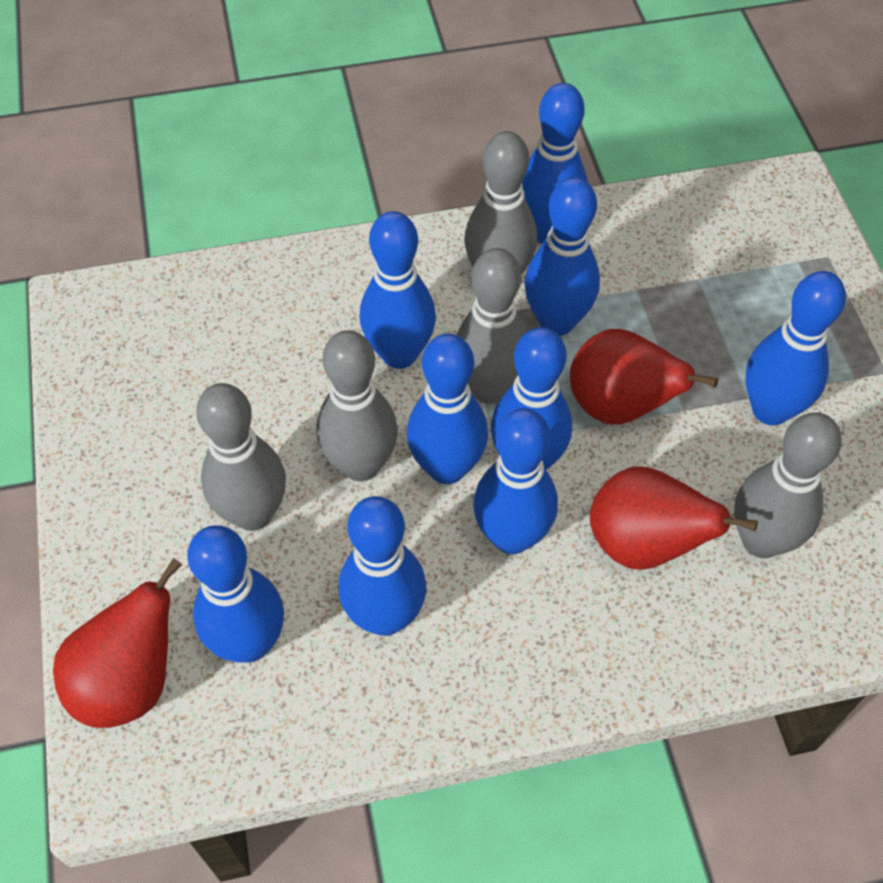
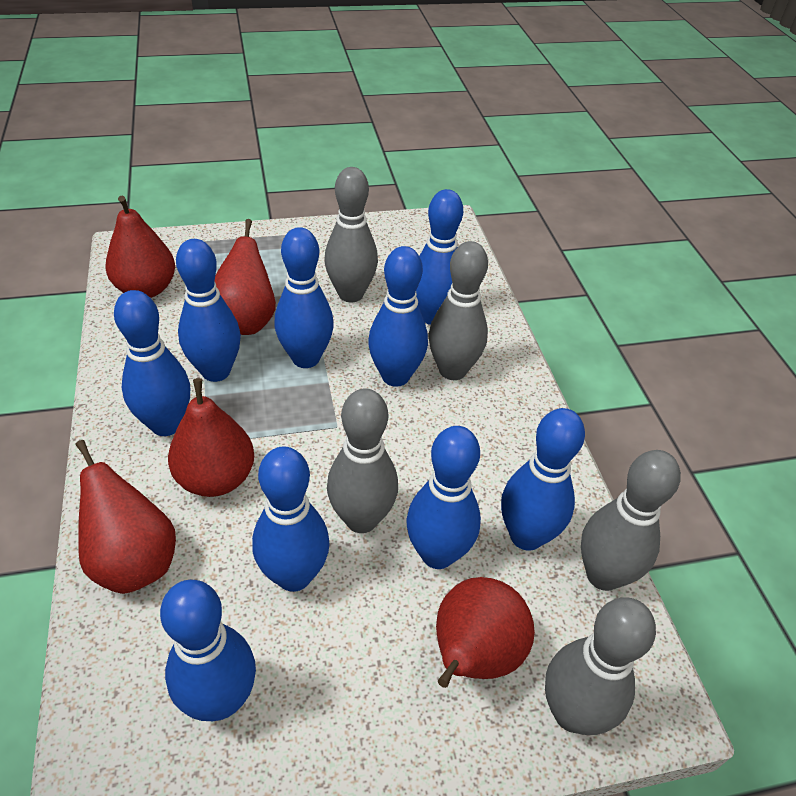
red pear: [53,558,182,728] [570,329,718,424] [590,466,758,569] = 3 -> [76,440,176,594] [106,196,175,298] [168,378,254,497] [215,219,276,335] [436,577,535,688] = 5

